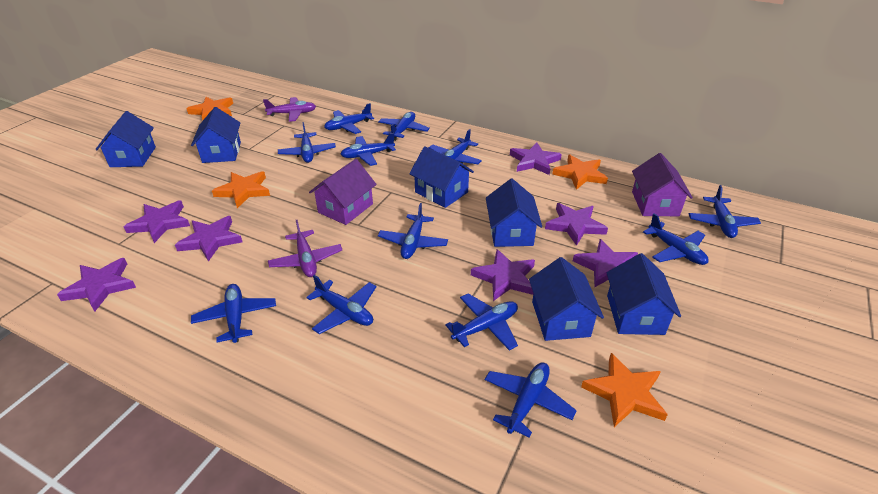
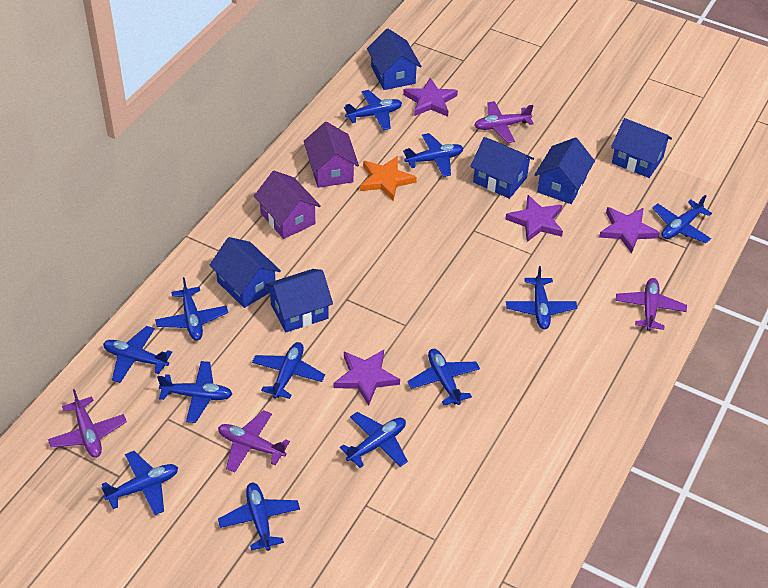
orange star: [186,97,233,120] [212,171,270,208] [552,155,608,190] [581,353,668,427] = 4 -> [360,156,417,201] = 1
purple plane: [263,97,316,122] [268,220,342,277] = 2 -> [48,389,127,458] [218,410,290,473] [474,101,534,143] [616,278,687,331] = 4
purple star: [57,258,136,312] [124,201,190,243] [175,216,243,262] [471,249,535,301] [510,142,562,175] [545,203,608,246] [573,239,638,288] = 7 -> [334,350,400,406] [403,78,458,117] [505,195,563,242] [599,207,660,254] = 4

